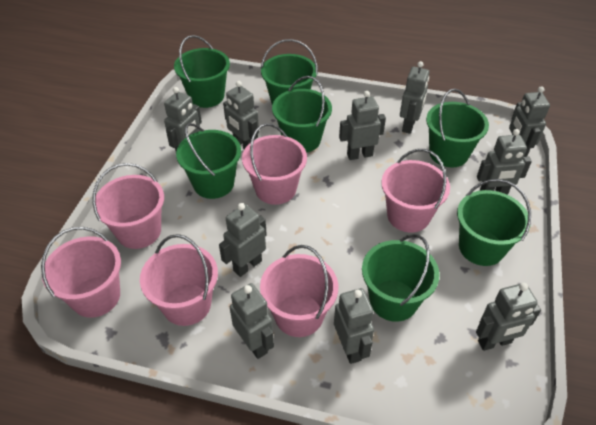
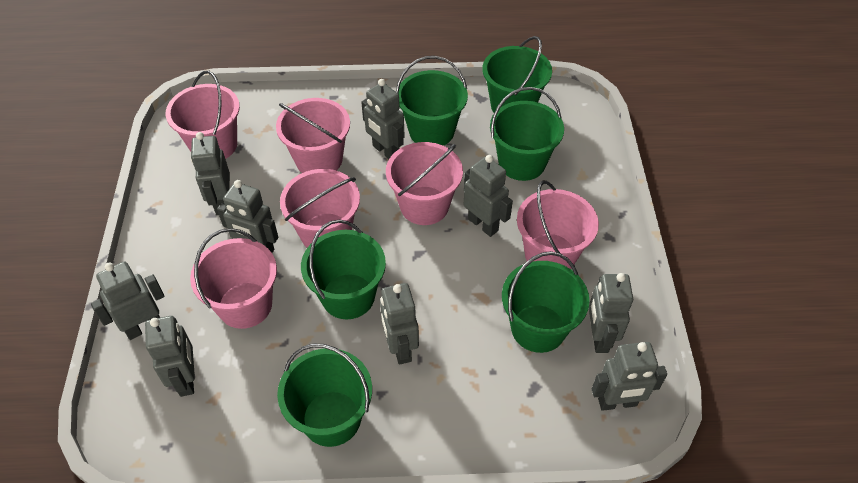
green bucket: [174,35,230,108] [176,123,241,199] [261,39,318,105] [272,76,332,153] [362,234,440,322] [426,89,489,167] [457,179,531,266] = 7 -> [277,344,372,447] [301,219,386,319] [396,56,468,146] [482,36,552,113] [490,87,564,181] [502,251,590,353] = 6
grey robot: [164,87,202,151] [219,203,267,277] [223,81,259,149] [230,283,274,359] [334,288,374,364] [339,91,386,160] [400,61,429,134] [476,283,541,351] [477,129,532,195] [509,86,550,157] = 10 -> [91,261,165,340] [145,316,195,397] [191,132,230,215] [217,180,278,253] [361,79,405,159] [380,283,419,365] [464,155,513,237] [589,273,633,353] [592,342,667,411] = 9

